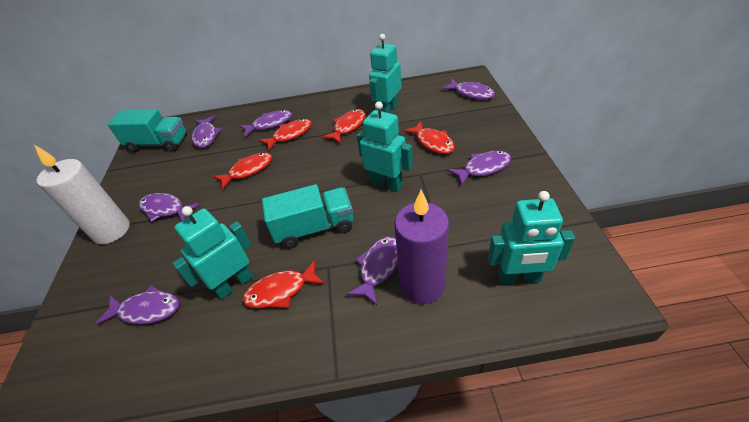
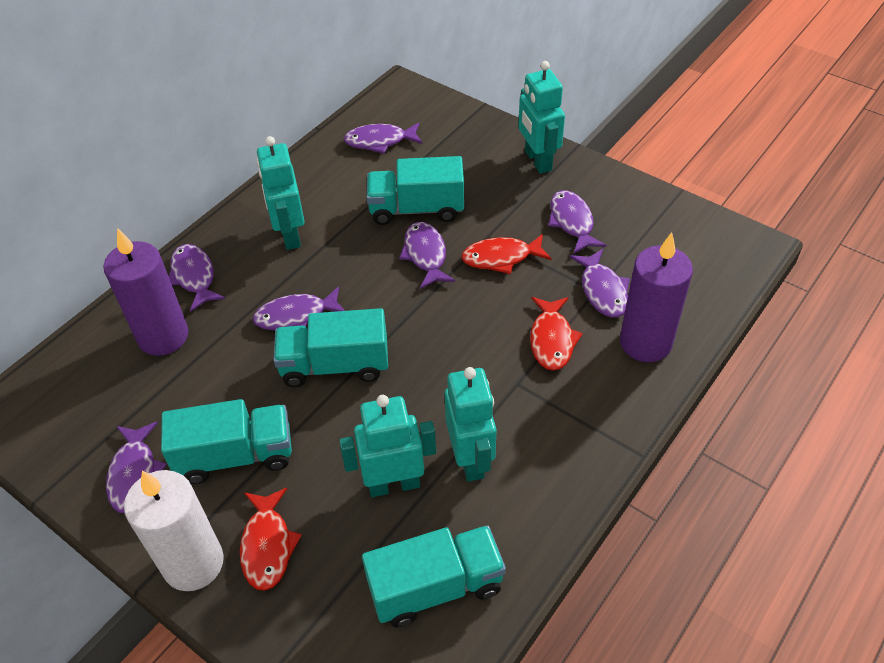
purple candle: [394,190,449,304] = 1 -> [104,228,189,356] [620,232,693,362] = 2
red fish: [213,153,272,190] [243,260,325,308] [258,119,312,151] [322,109,366,144] [403,121,455,154] = 5 -> [240,488,302,591] [461,234,552,274] [530,297,583,371] = 3
turquoise truck: [107,109,187,152] [262,184,353,248] = 2 -> [161,399,292,484] [274,308,388,387] [362,525,506,627] [366,156,464,225] = 4

